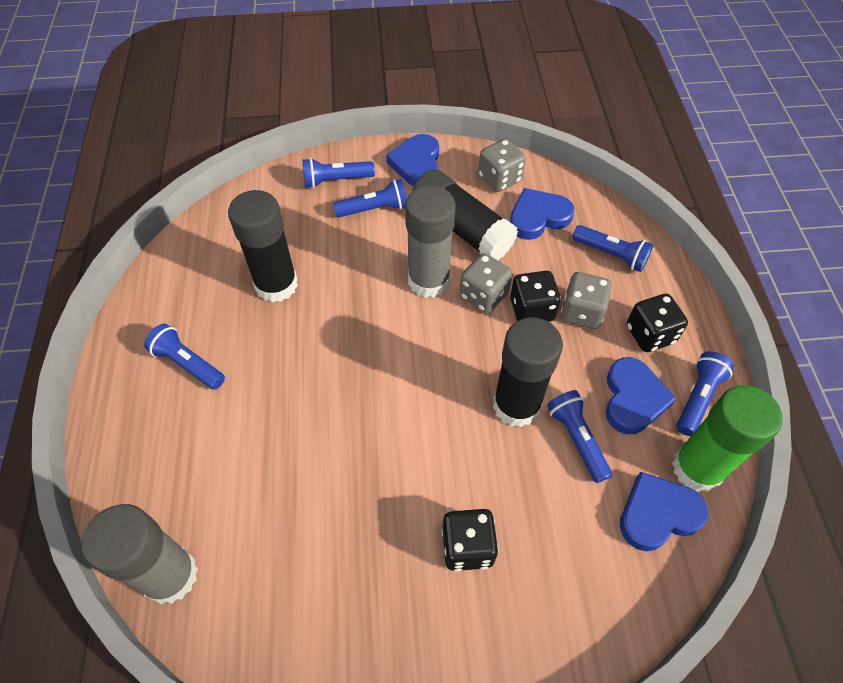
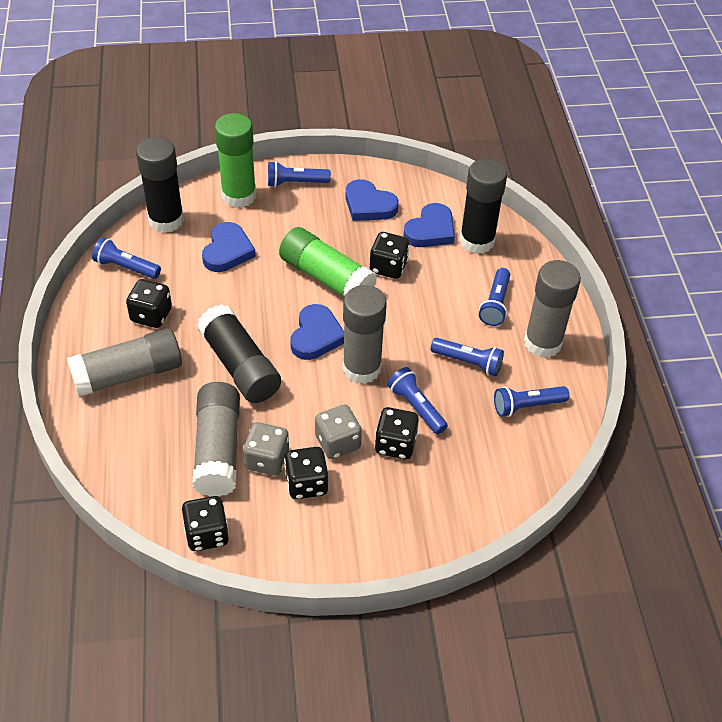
black dice: [441,509,499,572] [510,271,561,322] [627,294,688,352] = 3 -> [126,279,172,328] [182,496,229,551] [284,447,328,499] [370,232,410,279] [375,407,419,459] = 5
green glue stick: [672,385,783,492] = 1 -> [215,113,256,208] [279,227,377,297] = 2
grey dice: [460,253,513,313] [478,139,526,192] [561,272,612,329] = 3 -> [243,422,289,476] [315,404,362,459] = 2
grey glue stick: [82,504,198,604] [405,186,455,298] = 2 -> [67,328,182,397] [192,382,240,497] [342,285,387,384] [524,260,581,358] = 4

